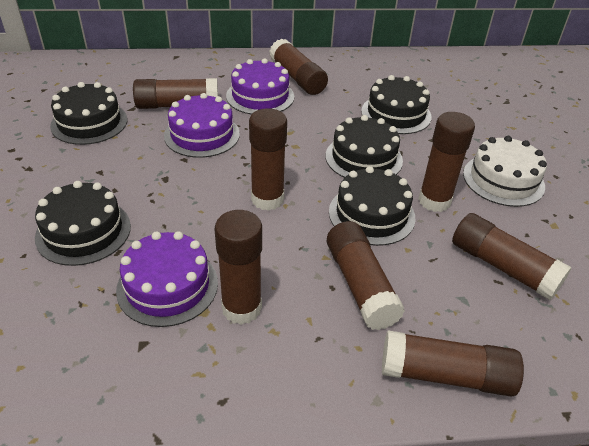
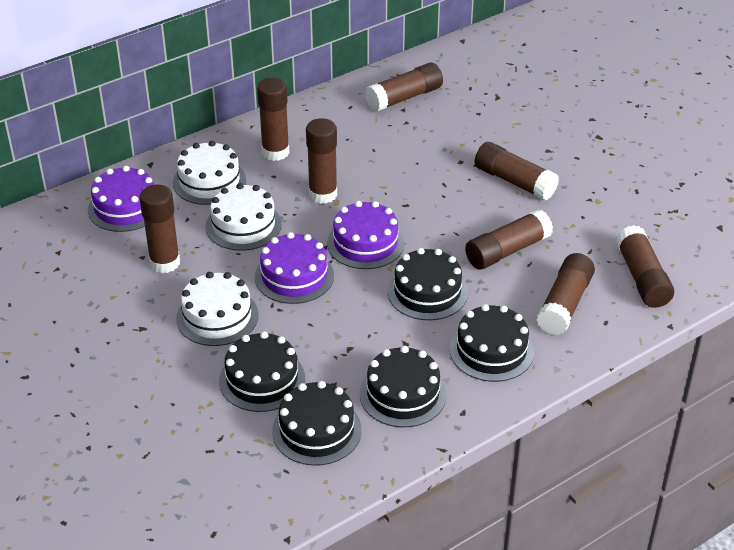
white cake: [463,136,547,207] = 1 -> [173,141,246,205] [176,272,259,346] [206,183,282,251] = 3

